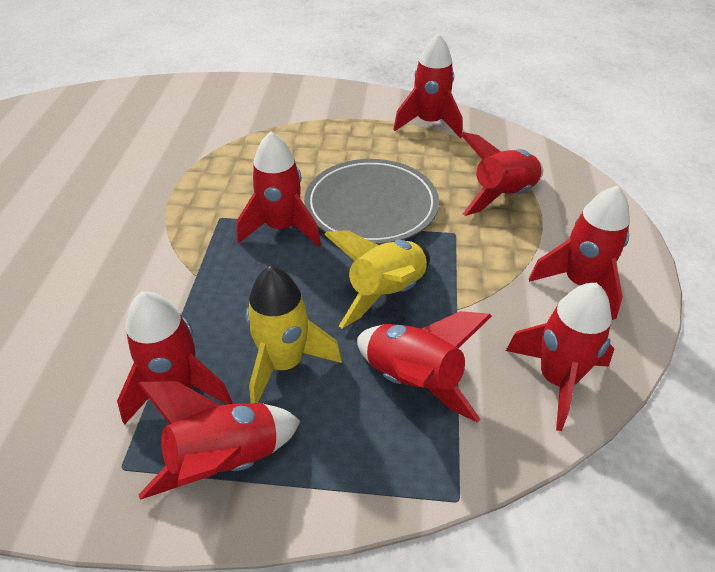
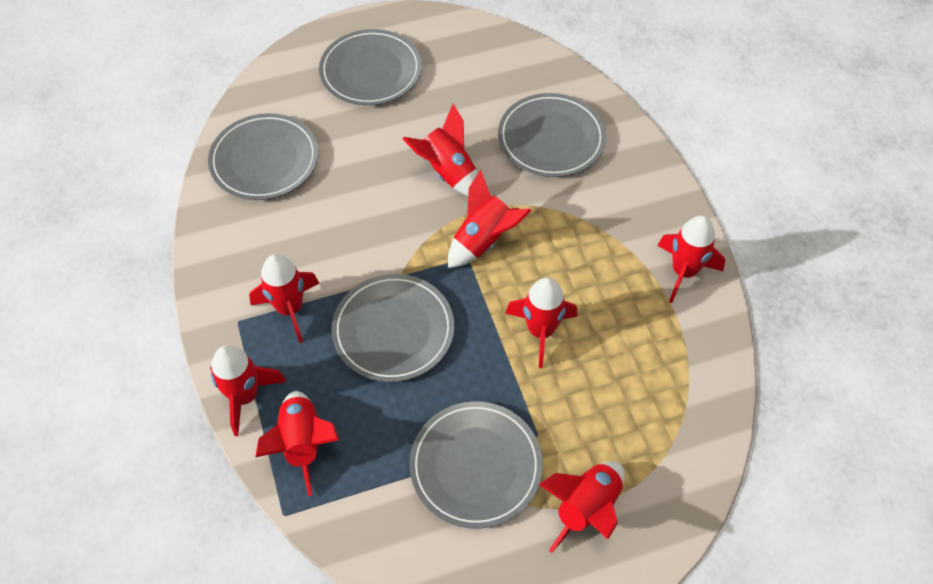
grey plate: [304,159,439,245] = 1 -> [208,113,318,200] [319,29,422,105] [332,274,454,382] [409,401,543,529] [498,93,606,177] = 5
yellow rocket: [246,266,342,403] [324,230,430,329] = 2 -> none = 0

